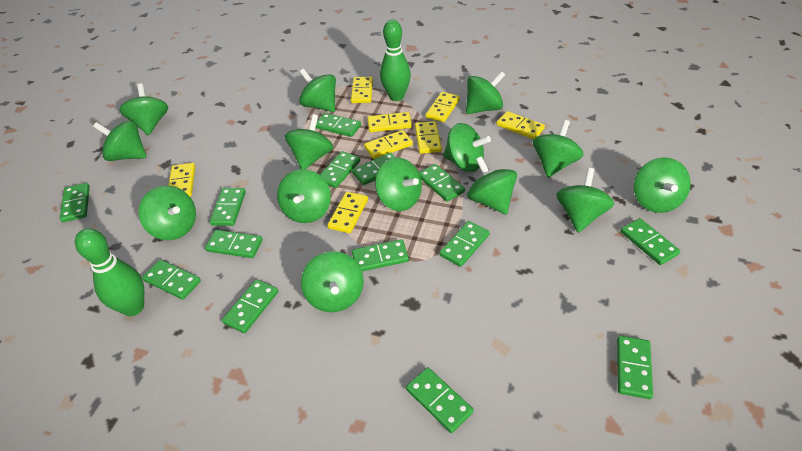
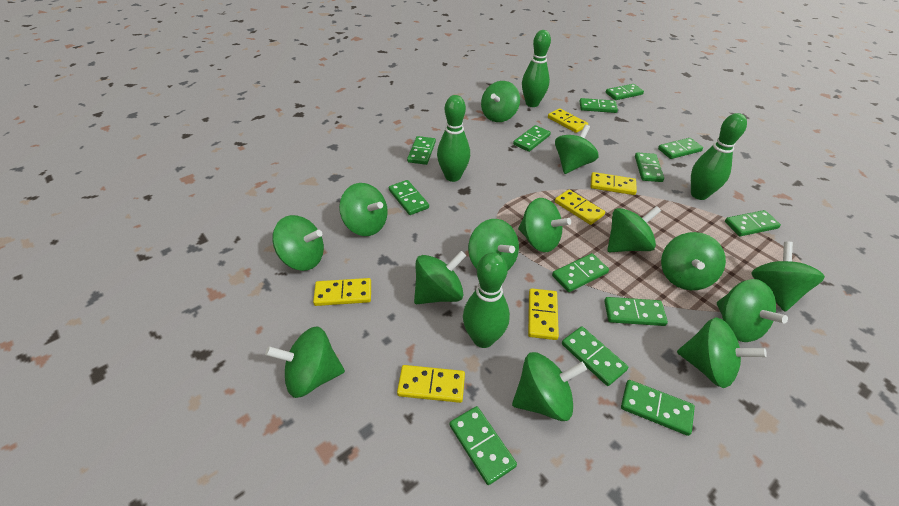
green bowling pin: [75,228,144,316] [380,20,411,101] = 2 -> [437,95,470,182] [463,252,510,348] [522,30,551,107] [691,113,747,200] = 4
green domino: [60,183,90,222] [142,260,201,300] [205,230,263,258] [210,188,246,226] [222,279,278,333] [316,113,361,137] [320,151,360,188] [352,152,396,185] [352,239,409,271] [406,367,474,433] [419,164,465,202] [440,221,490,267] [617,336,653,399] [621,218,680,265] = 14 -> [389,180,429,215] [407,136,436,165] [450,406,517,485] [513,125,551,152] [552,253,609,292] [562,326,628,386] [579,98,618,113] [604,297,668,326] [606,84,644,100] [621,380,695,436] [635,152,664,182] [658,138,703,159] [725,210,781,236] = 13
yellow domino: [168,163,195,197] [328,192,368,233] [351,77,373,103] [364,130,413,159] [367,112,412,132] [415,121,441,154] [426,92,460,122] [496,111,545,139] = 8 -> [313,278,371,306] [397,365,465,403] [528,288,559,340] [548,108,588,133] [555,190,605,225] [591,172,637,195] = 6

